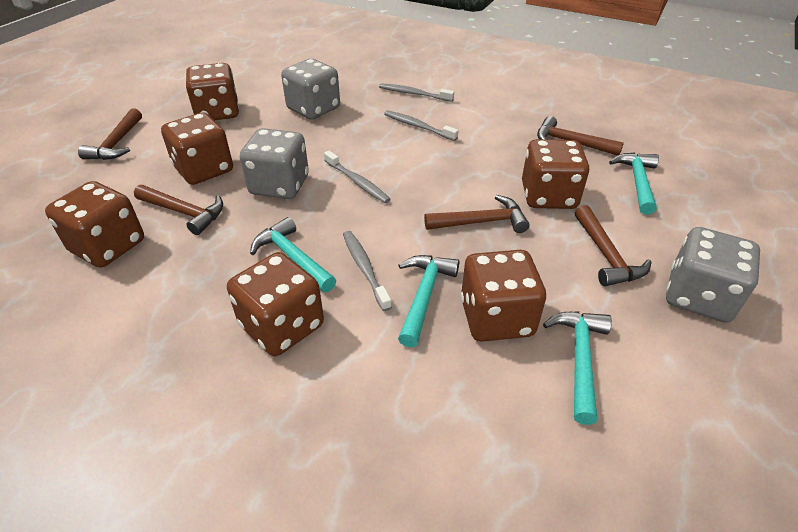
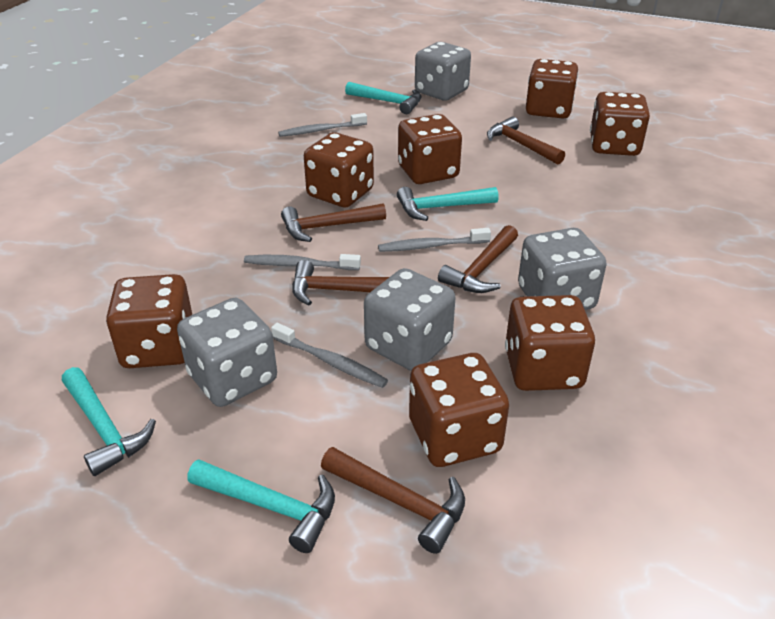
brown dice: [45,181,144,268] [161,113,233,185] [186,63,239,120] [227,252,324,356] [461,250,546,342] [522,139,589,209] = 6 -> [106,274,193,368] [304,132,374,207] [398,114,462,184] [409,353,509,467] [505,295,595,391] [526,59,578,119] [590,92,650,156] = 7
grey dice: [240,128,309,199] [281,59,340,120] [666,227,760,323] = 3 -> [177,298,277,407] [364,268,455,371] [415,42,471,101] [518,228,607,310] = 4

